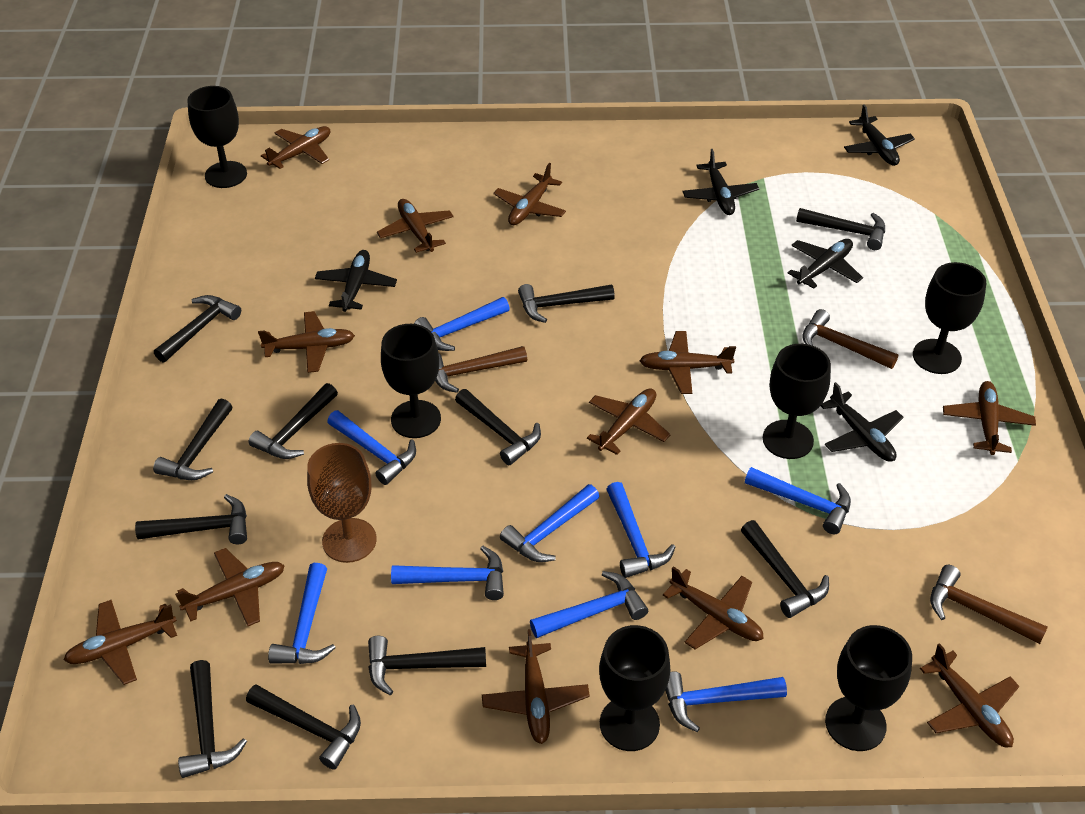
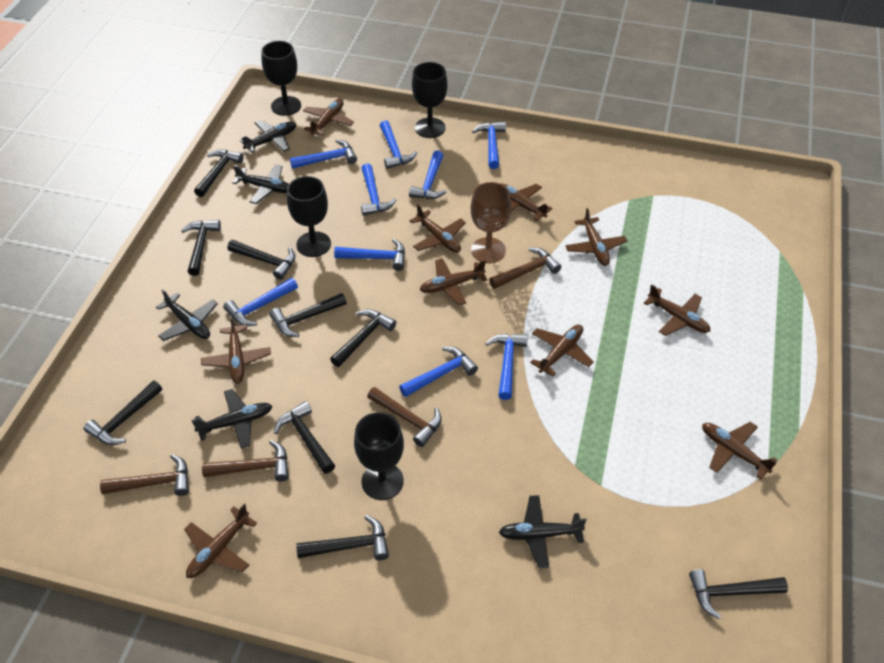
black goblet: [187,86,247,188] [381,324,441,438] [599,625,670,751] [763,344,831,459] [825,625,912,751] [913,262,986,374] = 6 -> [261,41,301,116] [287,176,331,257] [354,412,404,500] [412,62,448,138] = 4
black hammer: [135,494,247,544] [153,399,232,480] [154,295,241,362] [178,660,247,778] [246,684,361,770] [249,383,338,459] [368,636,486,695] [455,389,541,465] [518,284,615,323] [741,520,829,618] [796,208,885,250] = 11 -> [84,381,162,445] [181,220,221,276] [194,149,244,197] [227,240,295,280] [269,293,347,337] [274,401,335,474] [296,515,389,560] [330,309,396,367] [689,569,788,619] = 9
brown hammer: [435,346,527,393] [802,309,899,369] [930,565,1048,644] = 3 -> [100,454,189,496] [202,440,289,482] [367,387,442,447] [489,247,561,289] = 4
brown plane: [64,600,177,685] [175,548,285,626] [258,311,355,373] [261,126,330,169] [377,199,454,253] [482,629,590,744] [493,163,566,225] [587,388,670,455] [639,331,736,394] [663,566,764,649] [920,643,1019,748] [943,381,1036,455] = 12 -> [184,504,257,578] [201,316,271,384] [303,99,354,136] [410,204,466,253] [420,258,488,305] [502,184,553,221] [530,325,594,376] [565,208,627,266] [644,284,710,336] [702,422,777,479] = 10

